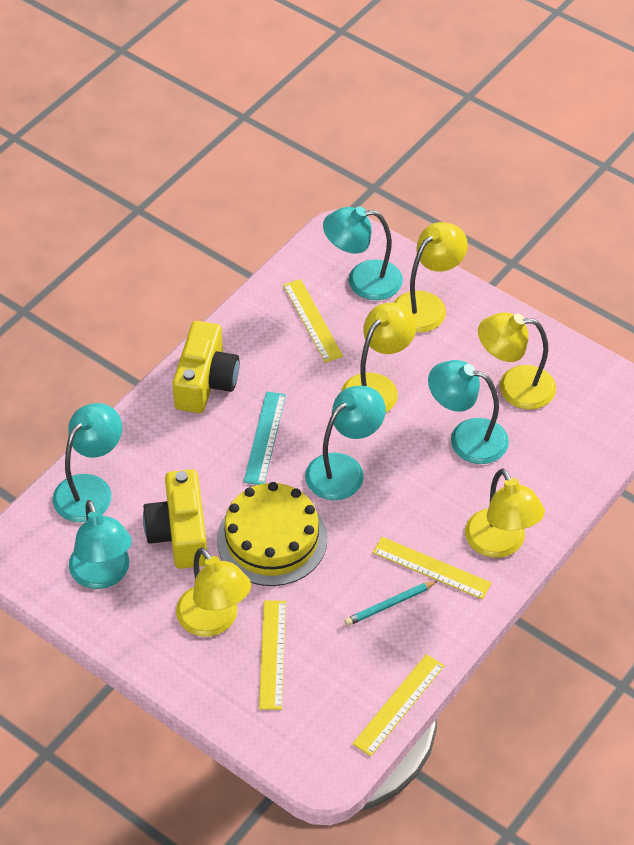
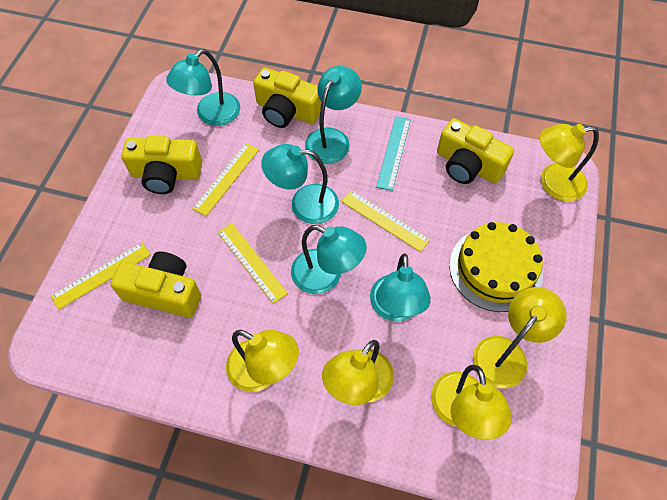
turquoise pencil: [344,580,439,626] = 1 -> none = 0
yellow camera: [143,469,207,569] [172,321,239,413] = 2 -> [110,251,201,318] [122,136,202,194] [253,67,321,128] [437,118,514,184] = 4

